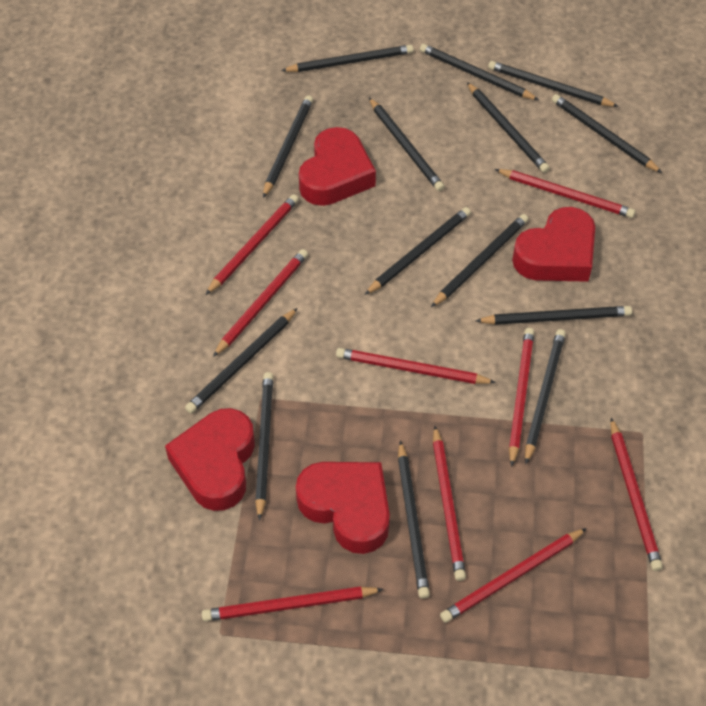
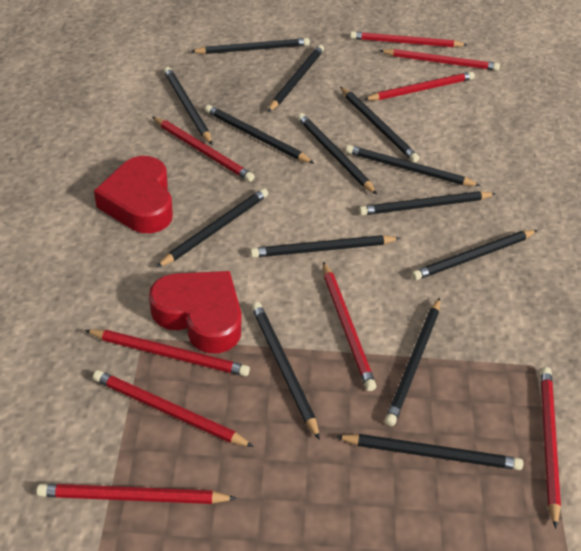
red heart: [165,408,255,511] [296,462,390,554] [299,127,376,206] [512,207,595,282] = 4 -> [94,156,173,233] [149,271,242,353] = 2

